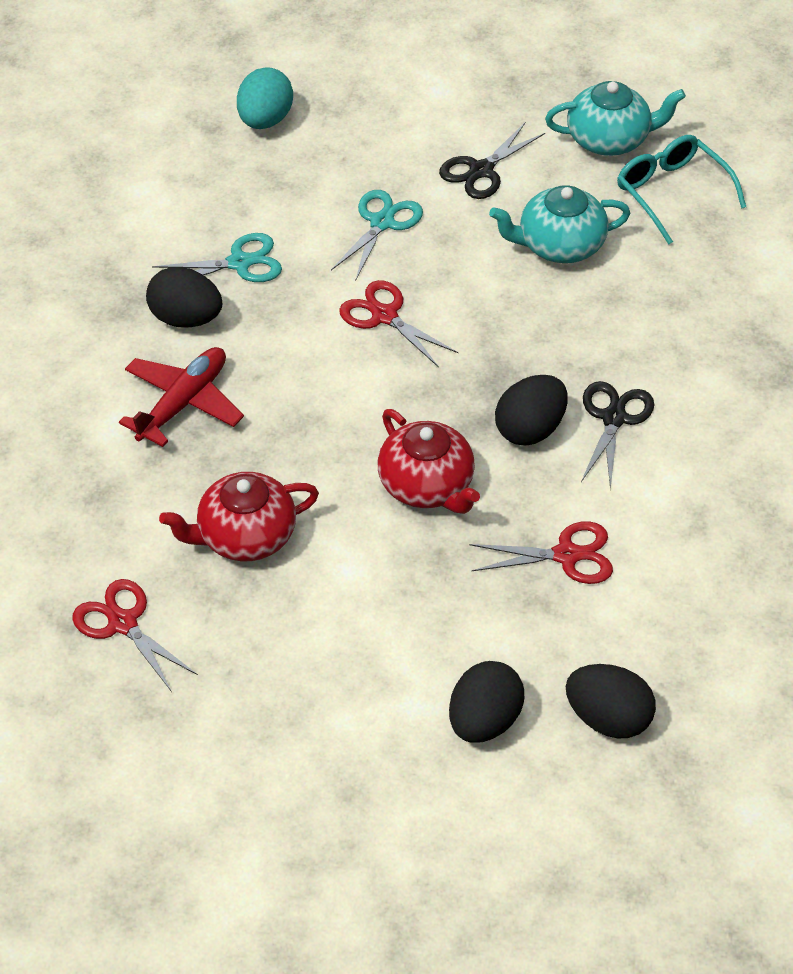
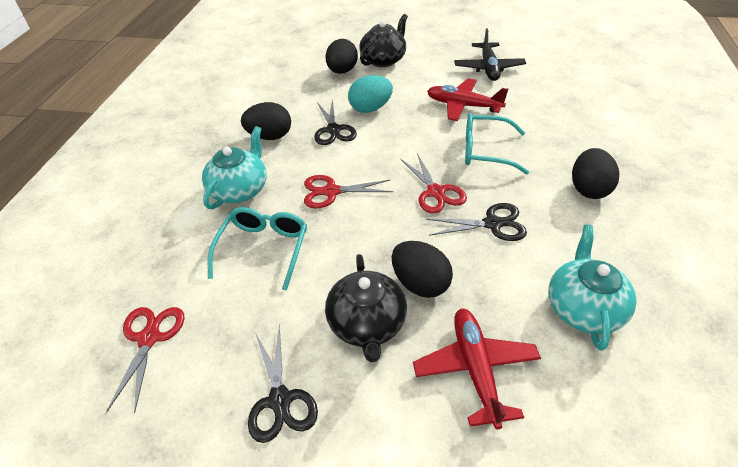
black plane: none = 0 -> [454,28,526,81] = 1
black scissors: [439,123,545,199] [581,381,654,489] = 2 -> [248,324,318,443] [314,99,357,145] [426,203,527,241] = 3
black teapot: none = 0 -> [325,254,407,362] [359,14,408,67] = 2
red plane: [119,347,244,447] = 1 -> [413,309,541,429] [427,78,508,121] = 2
red teapot: [159,472,319,561] [377,409,480,514] = 2 -> none = 0
turquoise glasses: [617,135,746,244] = 1 -> [208,207,307,291] [465,113,529,175] = 2
turquoise scissors: [152,233,282,282] [331,190,423,279] = 2 -> none = 0

